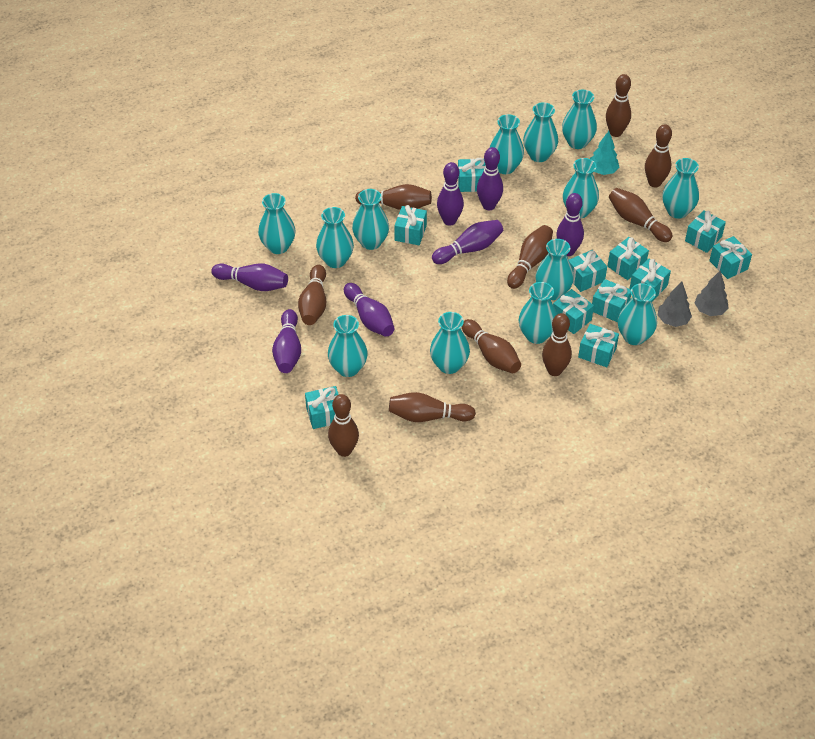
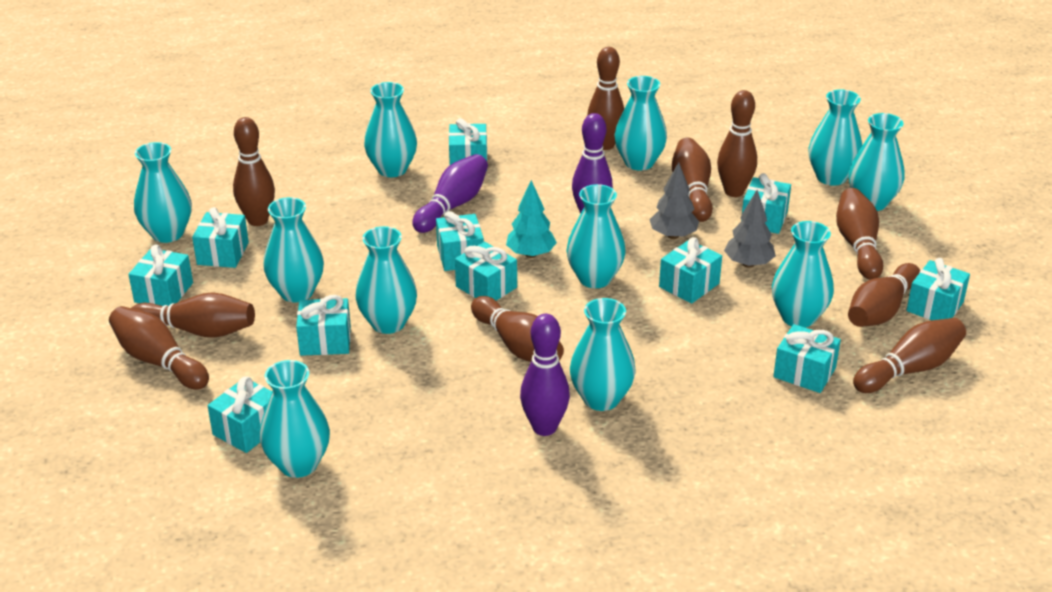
purple bowling pin: [211,263,288,291] [272,309,301,373] [344,283,395,337] [432,220,503,264] [437,162,464,226] [477,147,503,210] [556,193,584,256] = 7 -> [412,154,488,233] [520,314,570,436] [572,113,613,214] = 3
turquoise vase: [258,193,296,254] [316,207,354,268] [328,315,368,377] [352,189,389,250] [430,312,470,374] [490,114,524,174] [519,282,557,344] [523,102,558,162] [536,239,574,300] [562,90,597,149] [563,158,599,219] [618,283,657,345] [662,158,699,219] = 13 -> [134,142,192,243] [260,360,330,478] [263,197,324,302] [355,226,417,334] [364,82,417,177] [566,184,626,288] [570,298,636,411] [614,76,667,170] [772,221,834,328] [808,90,862,186] [849,113,904,211] = 11

